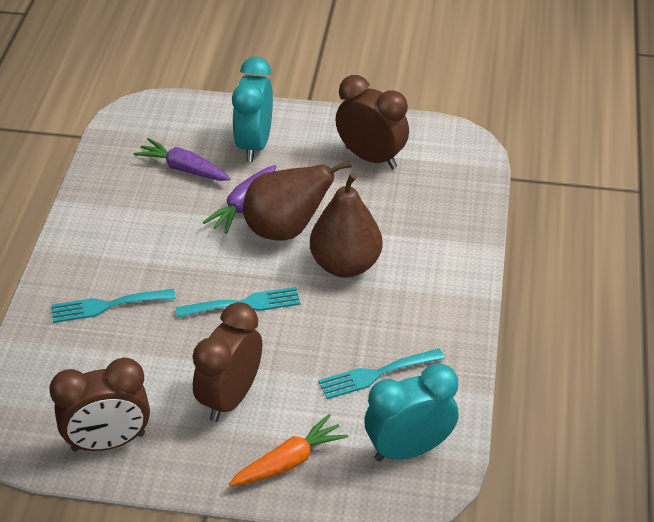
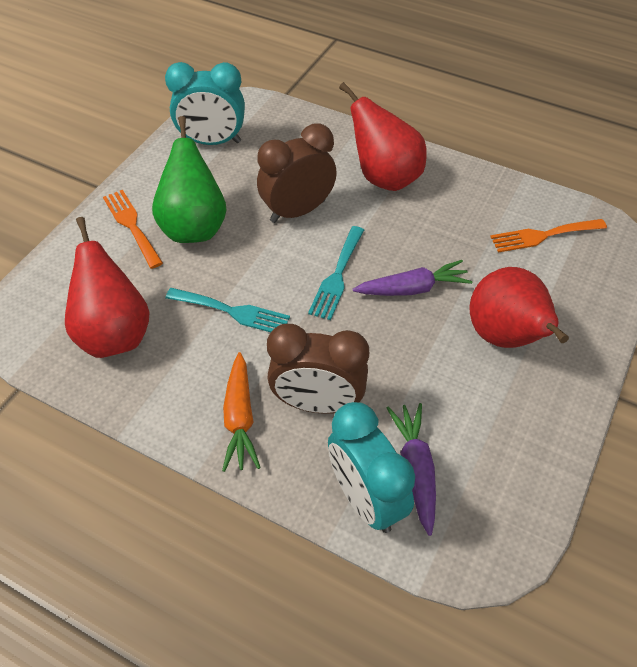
brown clock: [49,358,150,451] [193,302,262,422] [335,75,409,169] = 3 -> [257,124,337,223] [267,324,369,414] = 2
brown pear: [243,160,352,241] [310,172,382,278] = 2 -> none = 0
green pear: none = 0 -> [152,116,227,243] = 1
orange fork: none = 0 -> [103,190,163,269] [490,219,607,253] = 2
red pear: none = 0 -> [65,217,150,358] [339,82,427,191] [470,267,569,348] = 3
turquoise fork: [51,289,176,323] [176,287,300,318] [318,349,445,399] = 3 -> [165,288,290,332] [308,226,364,320] = 2

